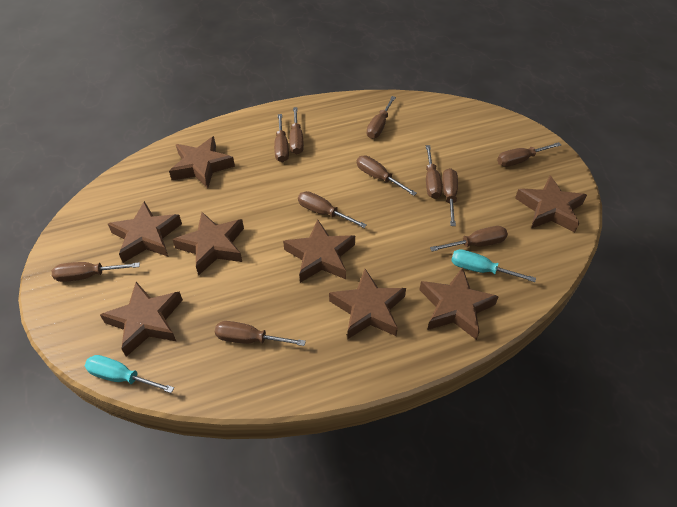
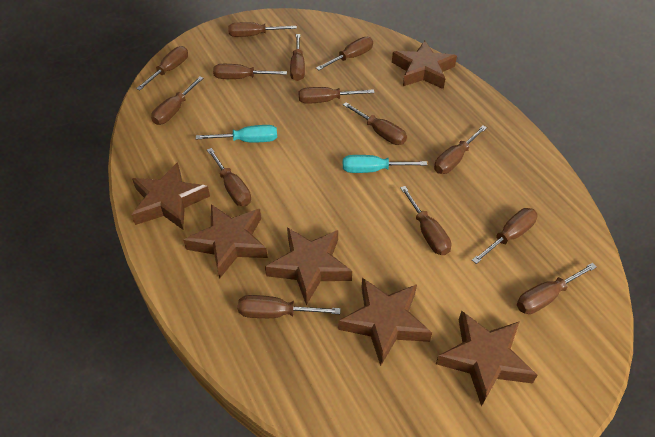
brown screwdriver: [52,262,140,282] [215,321,306,346] [274,114,289,162] [289,107,304,155] [298,191,367,228] [357,156,417,196] [366,96,396,139] [426,145,443,199] [430,226,508,251] [442,168,458,226] [497,142,561,167] = 11 -> [136,46,188,90] [151,76,203,125] [207,148,251,206] [213,64,287,79] [228,22,297,37] [238,295,340,318] [290,34,305,81] [298,87,375,104] [316,37,373,70] [343,102,407,145] [400,186,451,255] [434,126,487,174] [472,208,537,264] [517,263,597,314] = 14
brown star: [100,282,183,357] [108,201,182,263] [169,136,235,189] [172,212,244,276] [283,219,355,283] [329,269,406,339] [419,267,499,340] [515,175,587,232] = 8 -> [131,162,210,230] [183,204,268,278] [265,228,352,305] [338,278,432,366] [392,41,457,89] [436,311,537,407] = 6

